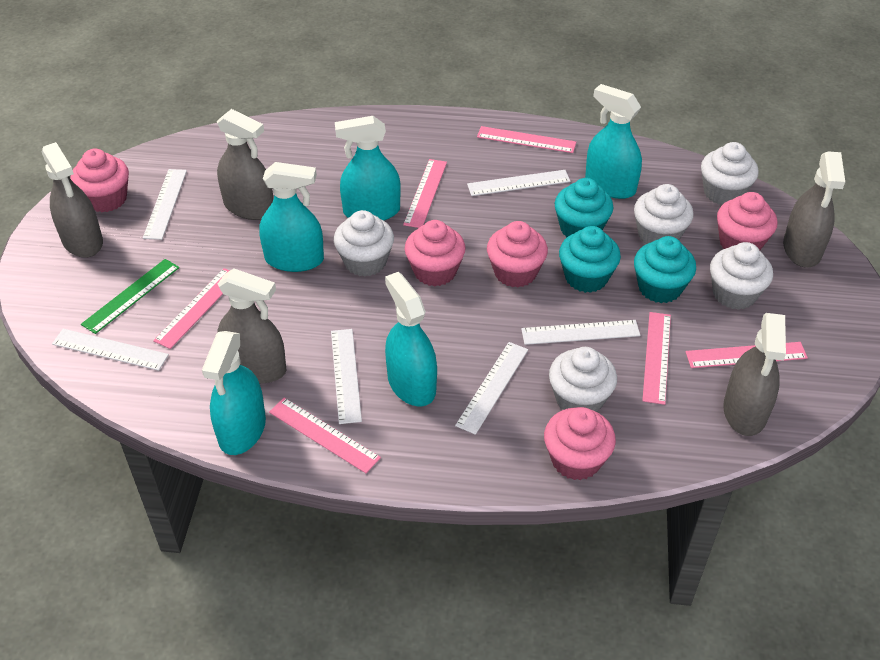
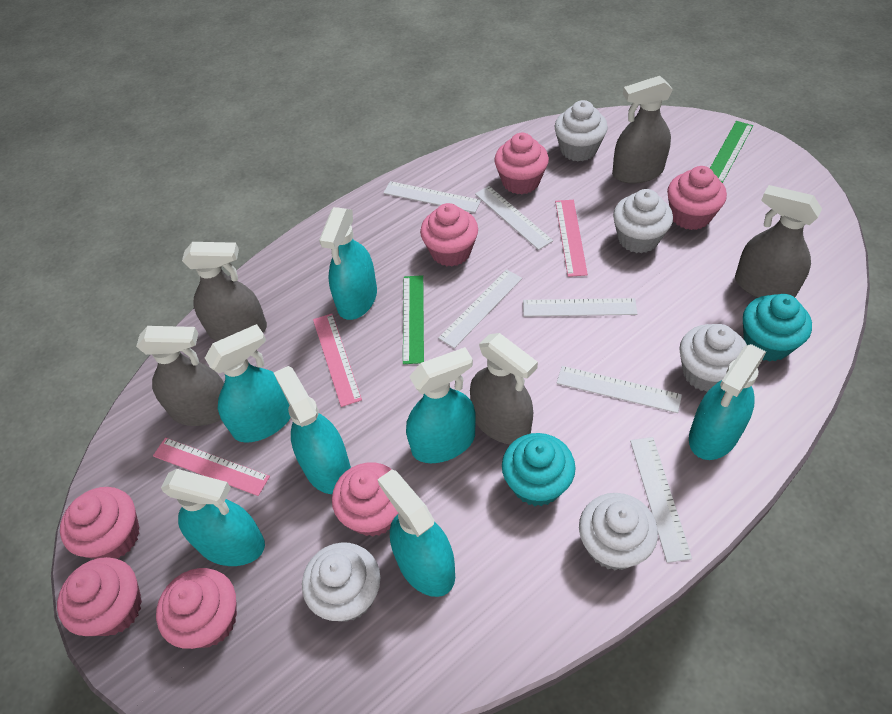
green ruler: [81,259,179,334] = 1 -> [403,275,424,364] [710,121,753,183] = 2
pink cupcake: [70,149,129,212] [405,220,466,287] [487,221,548,288] [544,407,616,480] [717,192,777,251] = 5 -> [57,557,142,636] [60,487,140,559] [156,568,237,649] [332,462,398,537] [420,203,478,266] [494,133,549,194] [667,166,727,230] = 7
pink ruler: [153,268,230,349] [269,398,381,473] [403,159,447,228] [477,126,576,153] [642,312,671,405] [685,342,808,368] = 6 -> [153,437,270,496] [313,313,362,407] [555,200,588,277] = 3
turquoise cupcake: [555,178,613,238] [559,226,621,293] [634,236,696,303] = 3 -> [502,433,576,506] [743,294,812,362] = 2
turquoise spray bottle: [202,331,266,455] [259,162,324,272] [335,116,401,221] [385,272,437,406] [585,84,642,199] = 5 -> [161,469,265,566] [205,324,291,443] [274,366,351,494] [319,207,377,320] [377,470,455,597] [406,347,476,463] [689,344,766,460] = 7

